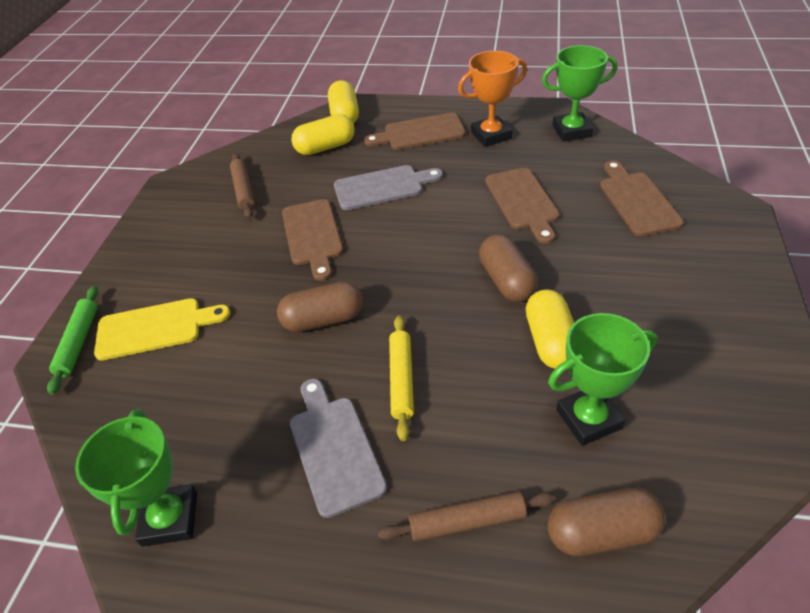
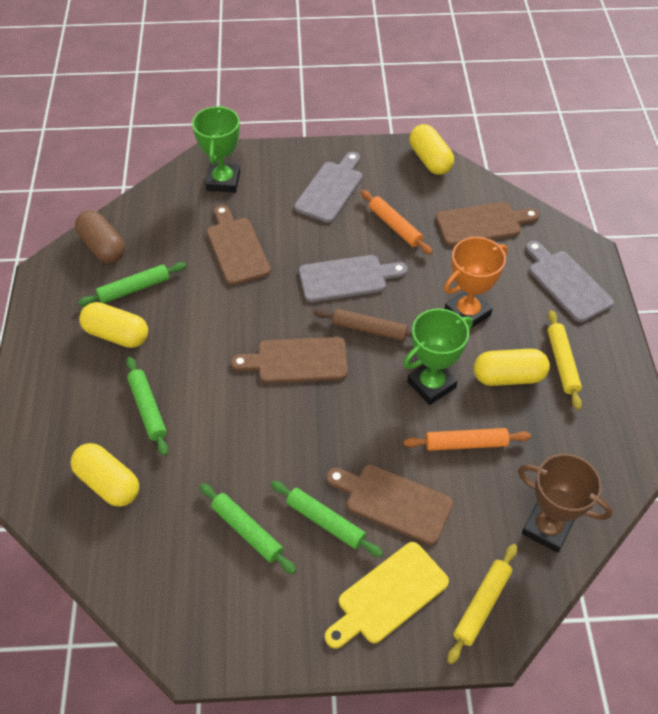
brown capsule: [277,282,363,332] [479,234,538,302] [547,488,665,556] = 3 -> [75,210,125,263] = 1
brown rolling pin: [230,153,255,219] [378,491,556,541] = 2 -> [314,309,412,341] = 1
brown trophy: none = 0 -> [518,454,613,553] = 1
green rolling pin: [47,286,98,395] = 1 -> [78,262,186,306] [126,357,168,456] [200,483,296,574] [271,481,383,557] = 4
green trophy: [75,409,197,547] [542,45,617,142] [548,313,657,446] = 3 -> [192,106,240,193] [403,308,473,405] = 2
grey cutting board: [290,379,387,518] [334,165,443,210] = 2 -> [294,152,363,223] [299,255,408,302] [526,241,614,322] = 3
orange rolling pin: none = 0 -> [361,190,432,255] [403,428,531,451] = 2
yellow capsule: [291,114,355,155] [328,81,359,123] [526,290,574,369] = 3 -> [71,443,139,507] [79,302,148,348] [409,124,454,175] [474,349,550,386] = 4
yellow rolling pin: [389,315,414,441] = 1 -> [447,544,517,664] [547,310,582,410] = 2

